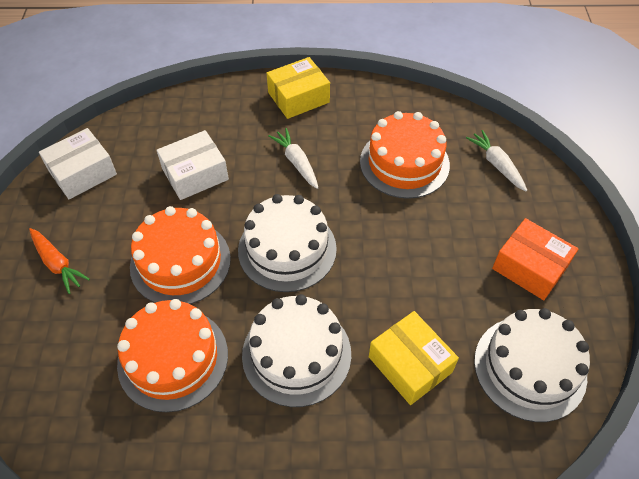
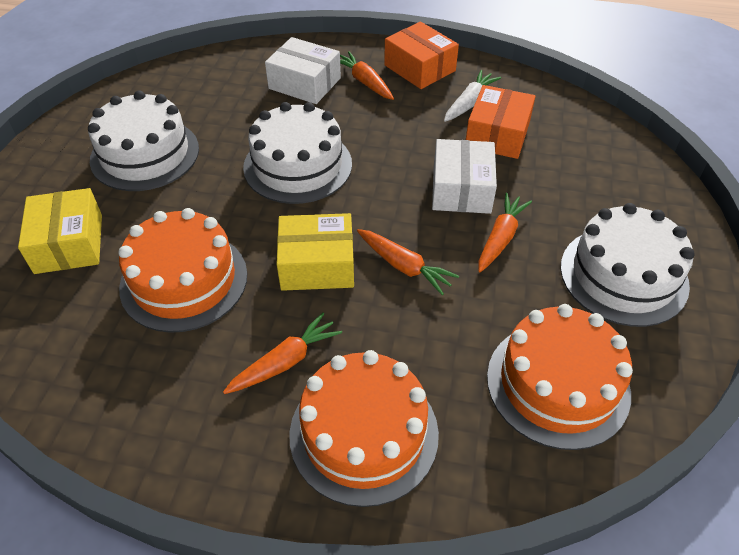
orange box: [492,218,578,300] = 1 -> [384,22,459,89] [466,85,536,159] = 2
orange carrot: [29,228,90,294] = 1 -> [223,313,342,394] [340,51,394,100] [357,229,459,295] [478,193,532,272] = 4
white carrot: [268,128,318,189] [466,130,527,191] = 2 -> [444,70,501,122] = 1

